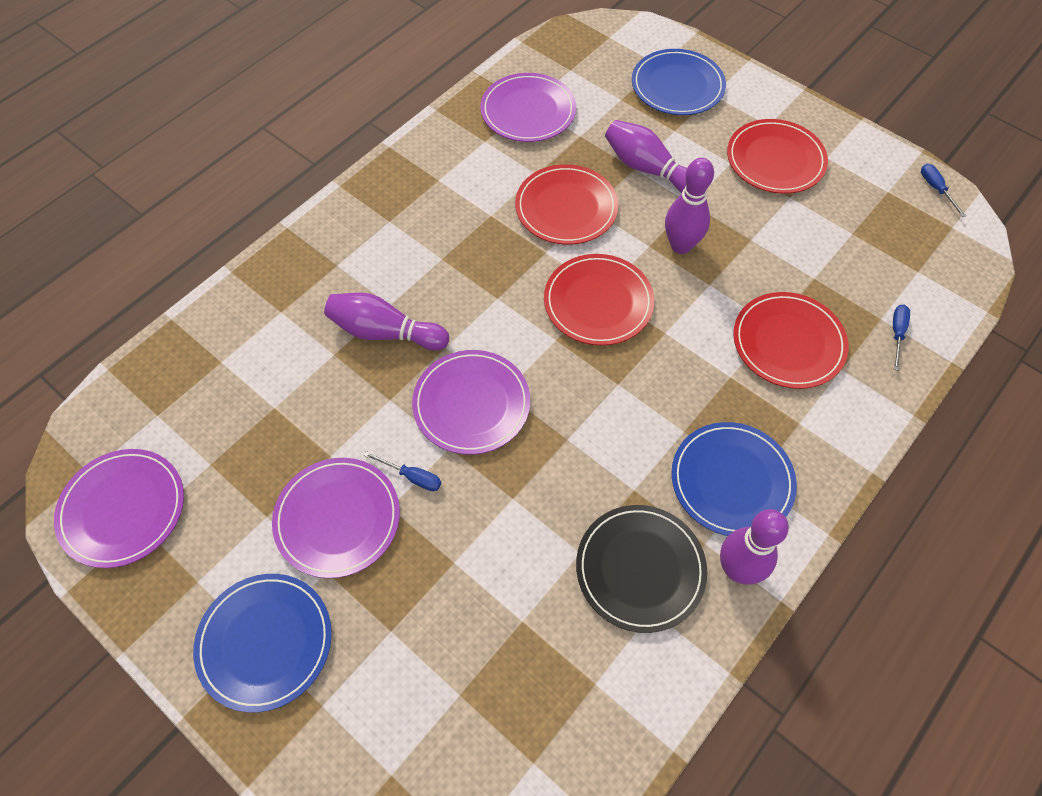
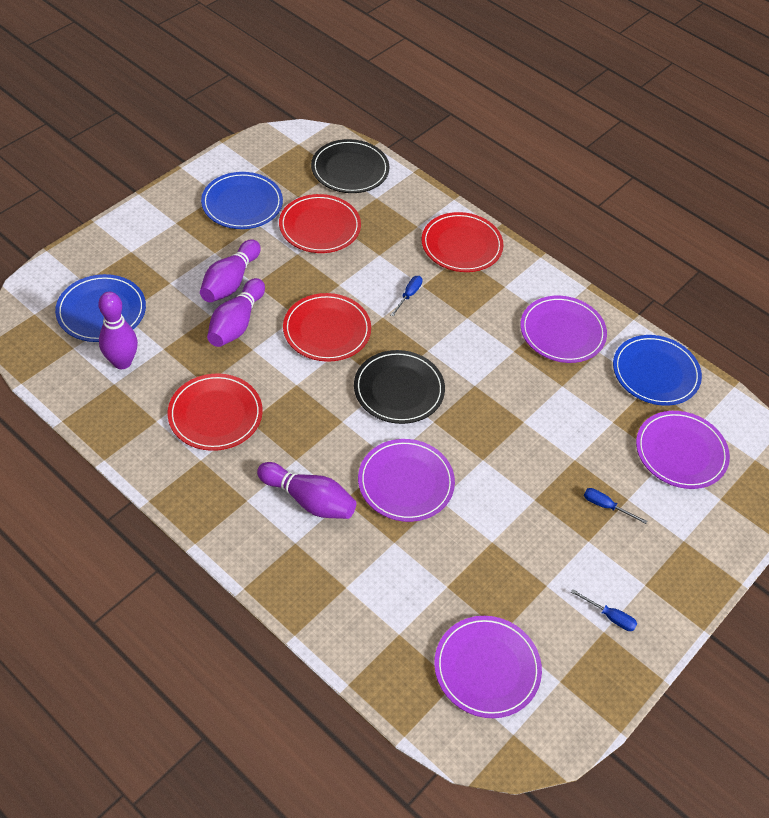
black plate: [576,505,707,633] = 1 -> [311,139,389,193] [354,350,445,424] = 2

